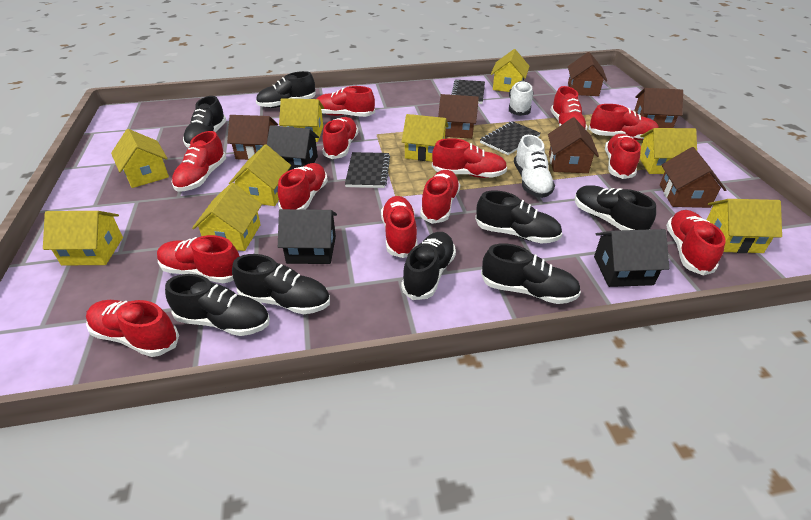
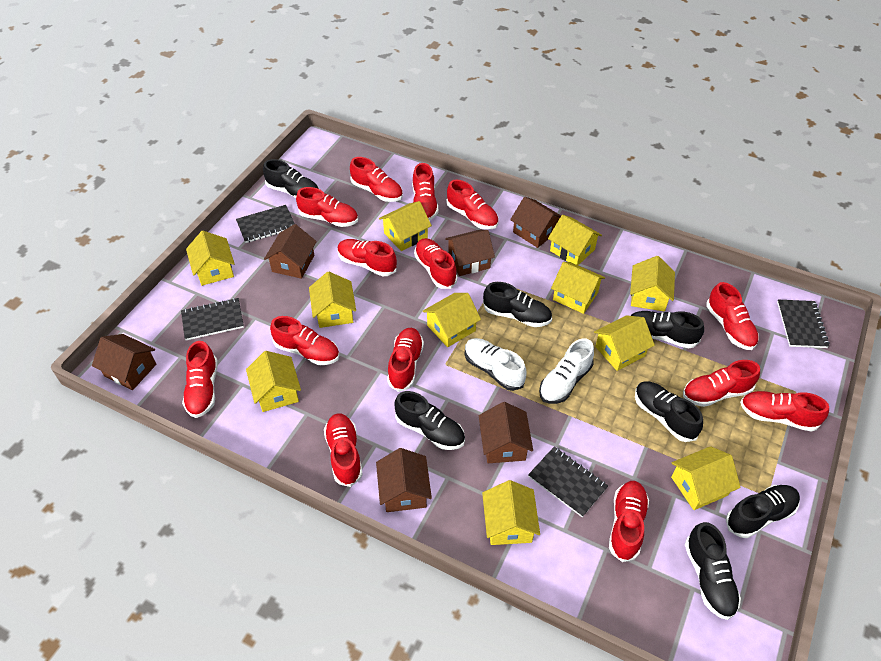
black house: [267,125,319,171] [278,209,337,264] [594,229,669,287] = 3 -> none = 0
black notebook: [345,152,390,188] [451,80,485,104] [480,121,541,155] = 3 -> [181,298,244,340] [236,205,295,243] [528,446,608,517] [777,300,830,348] = 4
black shoe: [165,274,270,336] [183,96,227,148] [232,254,330,314] [256,71,316,108] [401,232,456,300] [475,190,562,244] [481,243,581,304] [575,185,656,230] = 8 -> [263,159,319,198] [394,391,465,450] [483,282,552,327] [631,311,704,348] [635,381,703,442] [685,522,741,620] [726,485,800,538] = 7
red shoe: [86,300,179,357] [157,235,240,283] [172,131,226,192] [278,163,328,210] [317,86,375,117] [322,117,359,159] [381,196,418,258] [420,170,460,224] [432,138,507,178] [551,86,588,131] [589,104,659,140] [605,134,641,179] [666,210,726,276] = 13 -> [182,341,218,418] [270,316,339,365] [296,187,358,227] [324,413,363,487] [337,239,397,276] [350,157,403,202] [387,328,424,392] [413,163,438,220] [414,238,458,289] [446,180,498,229] [609,481,649,562] [683,360,760,407] [706,282,759,350] [740,391,829,432] = 14
yellow house: [43,211,123,266] [111,129,169,188] [192,183,262,251] [229,144,291,206] [279,98,324,142] [402,114,448,162] [491,49,529,92] [640,128,697,174] [706,199,782,253] = 9 -> [186,231,235,286] [246,351,301,412] [309,271,356,328] [379,201,432,251] [423,293,481,347] [482,480,540,545] [548,215,602,265] [551,262,605,314] [594,315,655,371] [630,256,675,311] [671,446,741,510] = 11

